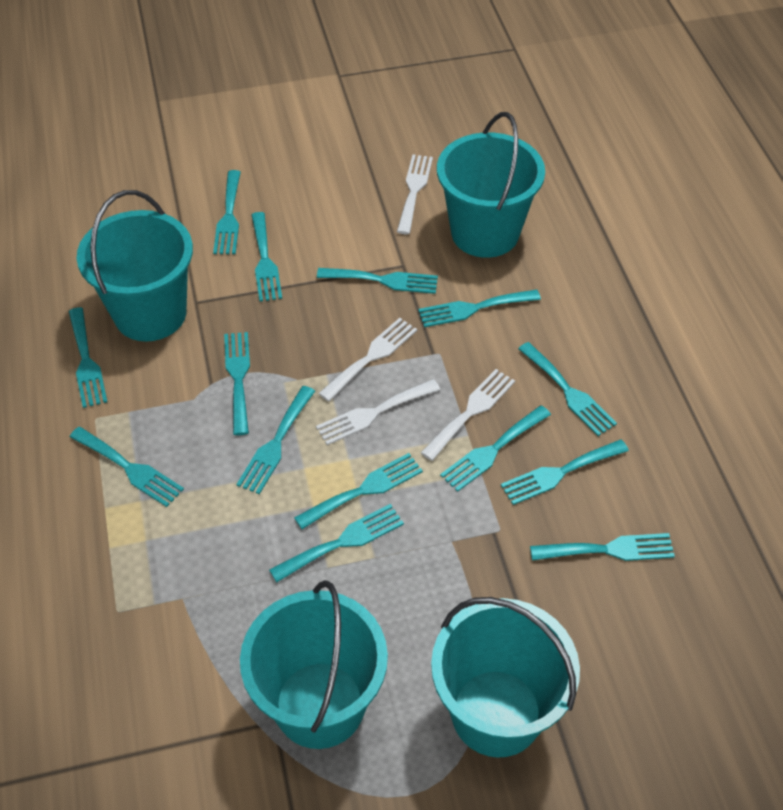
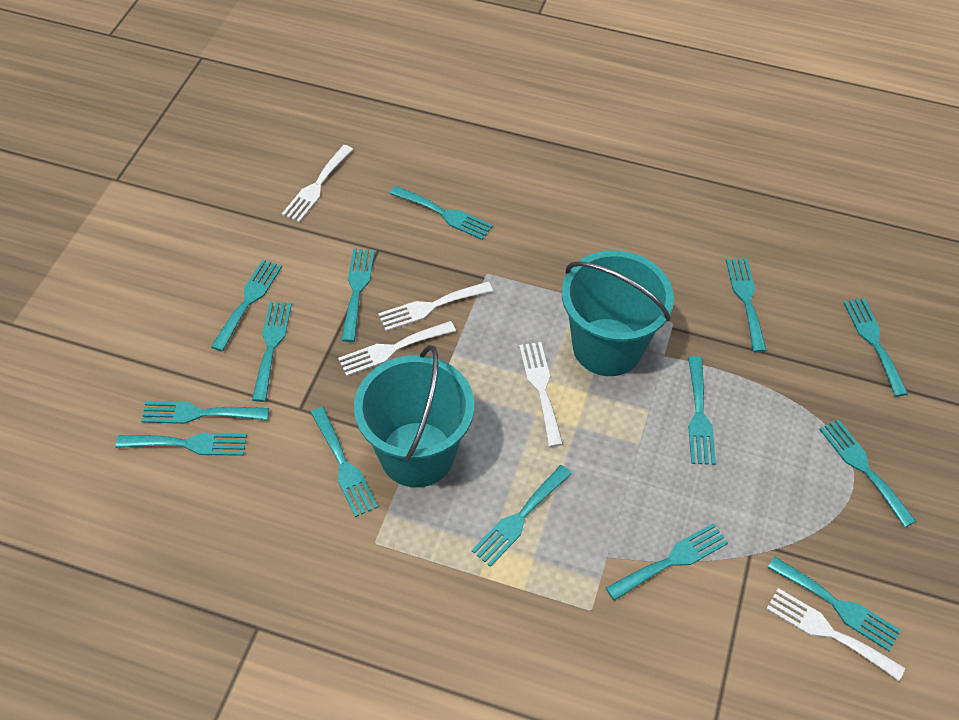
turquoise bucket: [77,190,193,341] [240,580,388,749] [431,597,580,758] [437,112,545,258] = 4 -> [354,345,474,487] [562,250,674,376] = 2
white fork: [316,379,440,445] [318,318,417,402] [397,155,433,234] [421,369,515,461] = 4 -> [282,145,353,222] [338,321,456,376] [378,282,493,331] [519,342,563,447] [766,588,905,681] = 5

